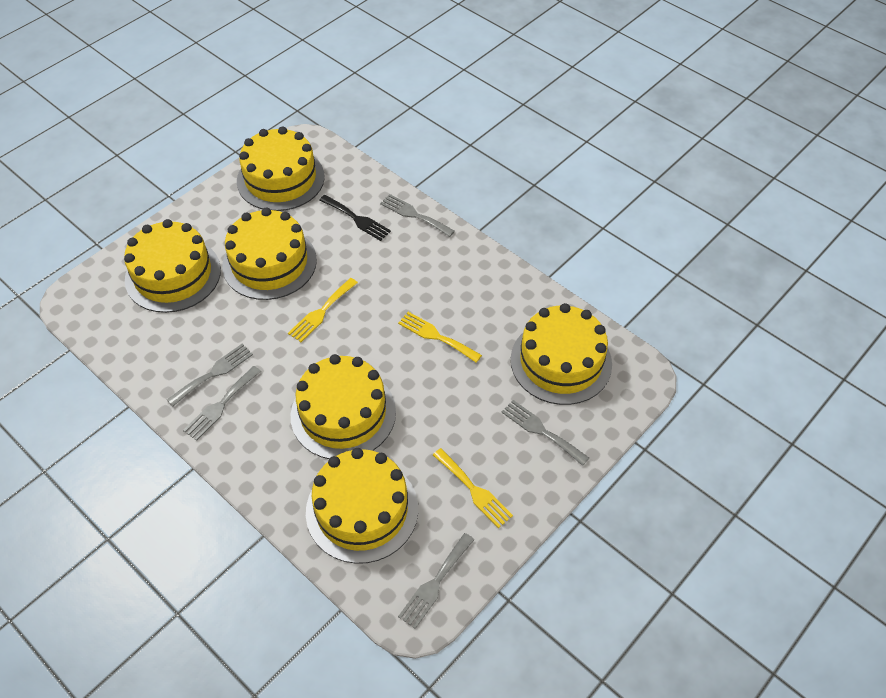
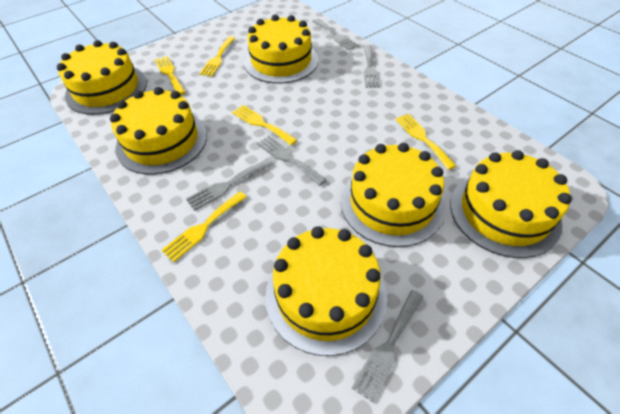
black fork: [319,195,391,241] = 1 -> none = 0
yellow fork: [288,278,358,342] [398,312,482,363] [433,448,513,528] = 3 -> [155,56,185,95] [161,191,247,262] [199,36,235,77] [232,105,297,145] [396,114,456,170] = 5

